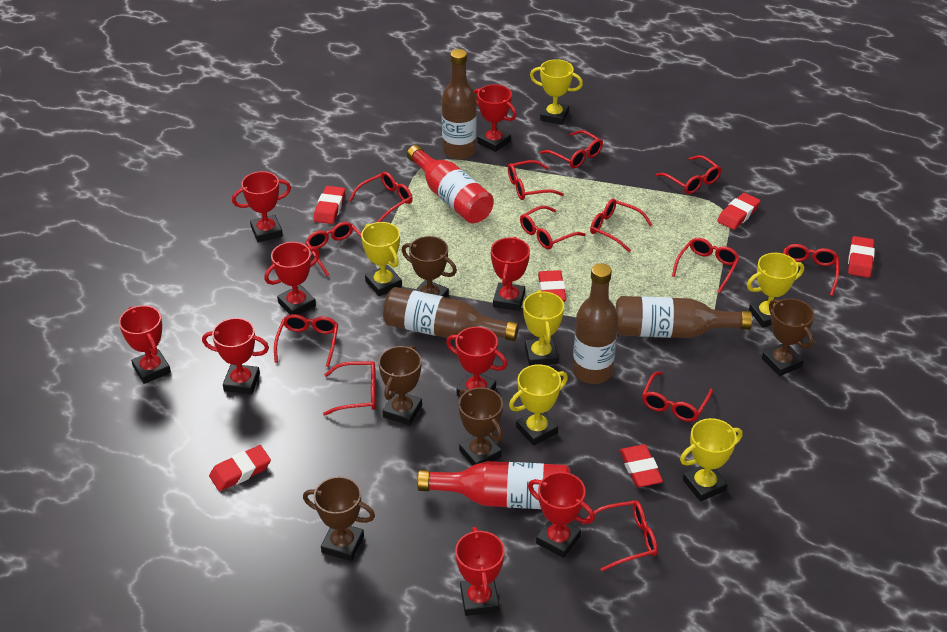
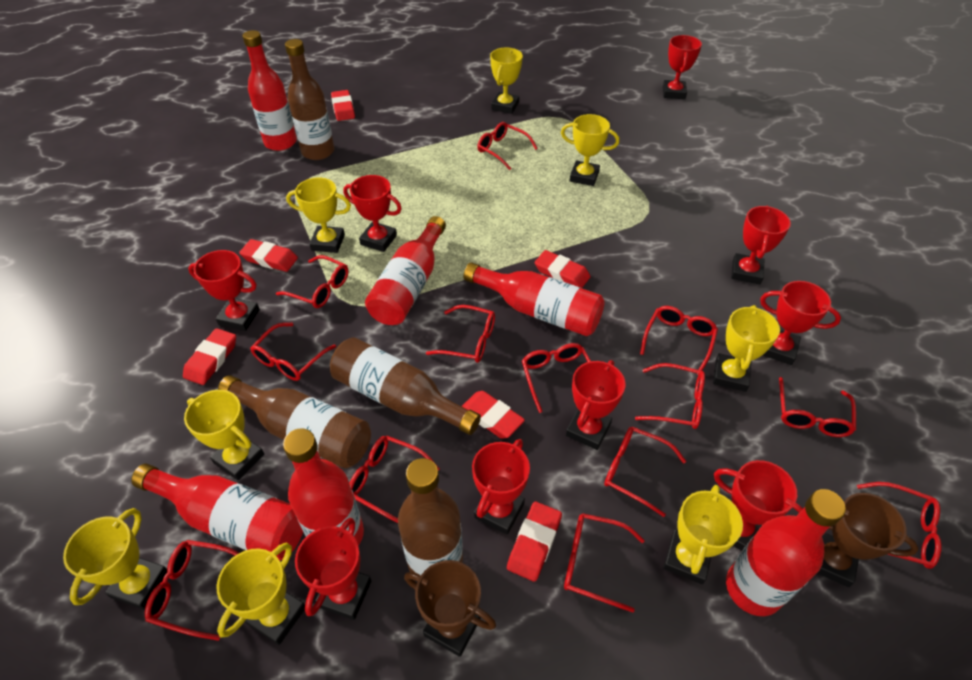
brown trophy: [303,476,375,561] [378,346,422,426] [402,236,457,297] [459,387,503,466] [762,298,814,376] = 5 -> [404,560,496,657] [817,493,919,587] = 2
red bottle: [407,145,494,223] [417,461,570,509] = 2 -> [131,464,303,560] [242,30,297,151] [283,428,364,546] [365,216,446,325] [464,262,605,336] [726,489,846,616] = 6
yellow trophy: [361,222,402,296] [509,364,568,446] [523,290,564,366] [530,59,583,125] [680,418,743,502] [747,253,804,328] = 6 -> [63,508,167,610] [184,390,264,481] [217,543,305,645] [286,177,351,253] [490,48,523,114] [561,114,619,186] [663,485,743,584] [713,305,780,392] = 8

